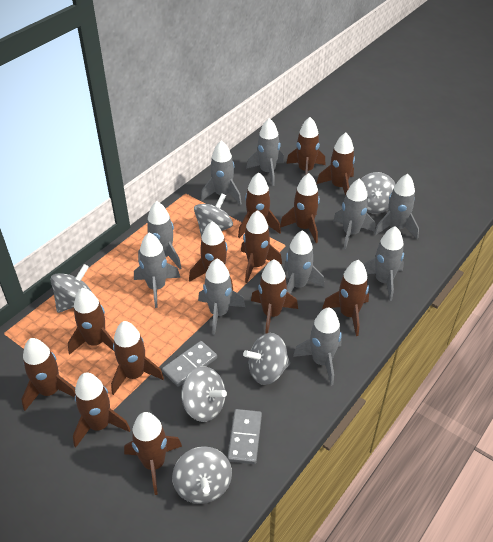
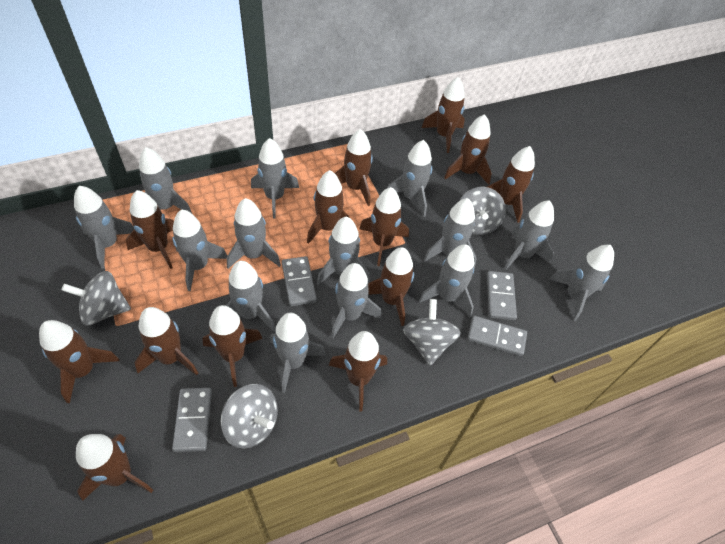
grey domino: [162,341,217,387] [227,409,262,464] = 2 -> [172,388,212,452] [282,256,317,306] [467,316,527,356] [487,271,517,320] = 4
grey rocket: [134,233,180,308] [138,201,181,269] [198,259,245,335] [201,141,242,205] [246,118,284,186] [284,230,325,294] [293,307,342,386] [333,179,375,250] [363,226,404,301] [374,174,419,239] = 10 -> [74,186,134,269] [139,147,192,213] [172,209,227,291] [226,261,276,331] [227,198,281,269] [251,138,299,218] [270,313,326,393] [317,217,370,285] [331,263,382,338] [387,140,432,217] [419,244,475,317] [424,198,477,268] [504,200,554,270] [550,245,614,321] = 14
grey spinning top: [51,264,92,313] [172,446,232,504] [181,367,227,422] [194,193,233,238] [243,333,290,385] [361,172,396,214] = 6 -> [62,271,131,326] [220,384,278,449] [403,299,461,366] [459,187,506,235] = 4

